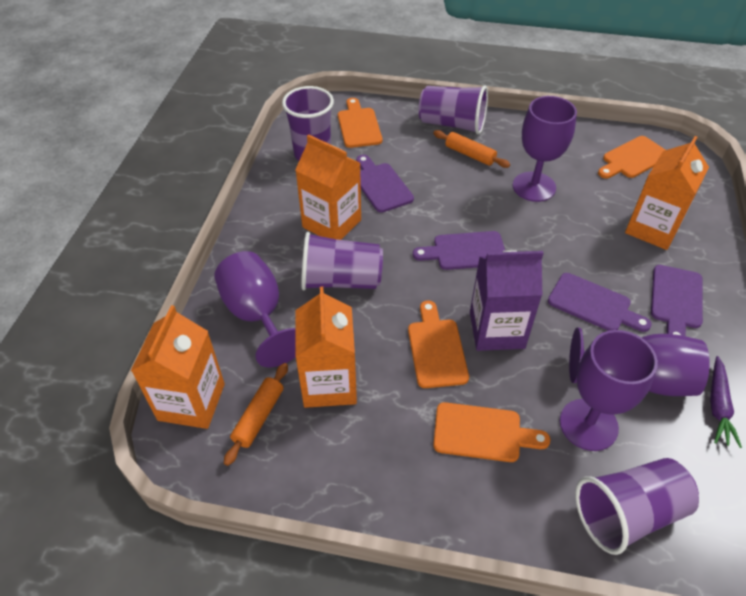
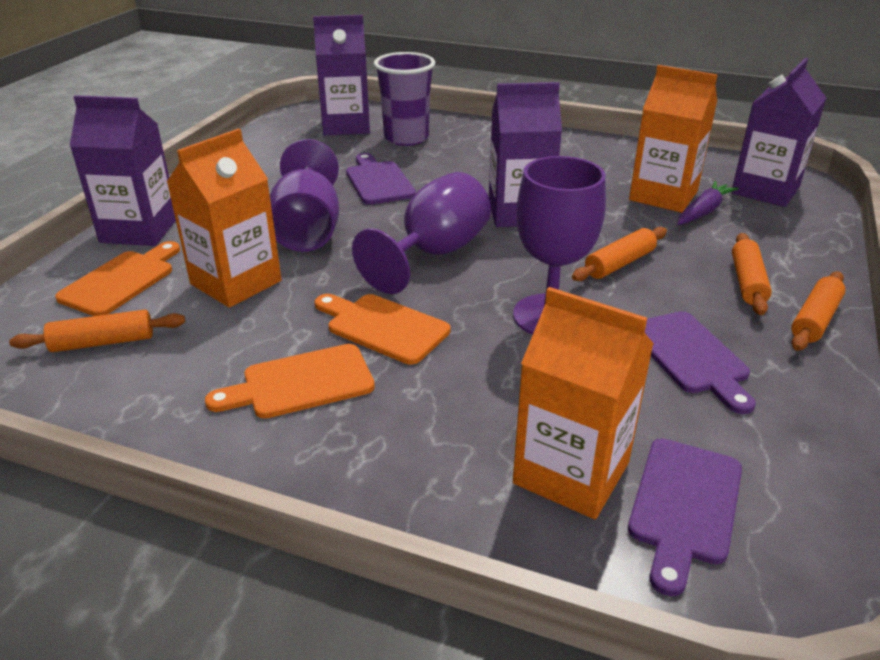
orange carton: [131,305,225,429] [295,134,361,240] [295,287,357,408] [625,136,709,250] = 4 -> [167,128,282,308] [513,287,654,519] [629,65,718,213] = 3
orange cutting board: [338,98,382,148] [408,300,469,388] [433,402,550,462] [598,136,665,179] = 4 -> [55,241,180,316] [205,344,375,419] [315,294,450,364] = 3
orange rolling pin: [224,363,288,466] [433,130,510,168] = 2 -> [9,310,185,352] [572,227,667,281] [732,233,772,315] [791,271,845,351] = 4
purple carton: [470,250,543,351] = 1 -> [70,95,176,246] [313,15,370,135] [489,82,562,227] [731,58,826,207] = 4
purple cup: [282,86,334,161] [301,232,383,290] [419,85,488,135] [575,458,699,555] = 4 -> [374,52,435,146] = 1
purple cutting board: [356,155,414,213] [413,231,505,270] [548,273,652,332] [651,265,703,336] = 4 -> [346,153,416,205] [628,439,742,596] [645,311,756,414] = 3
purple goblet: [214,251,295,367] [513,96,577,202] [560,330,658,451] [569,327,710,396] = 4 -> [270,139,339,252] [352,172,491,294] [513,156,606,335] = 3

